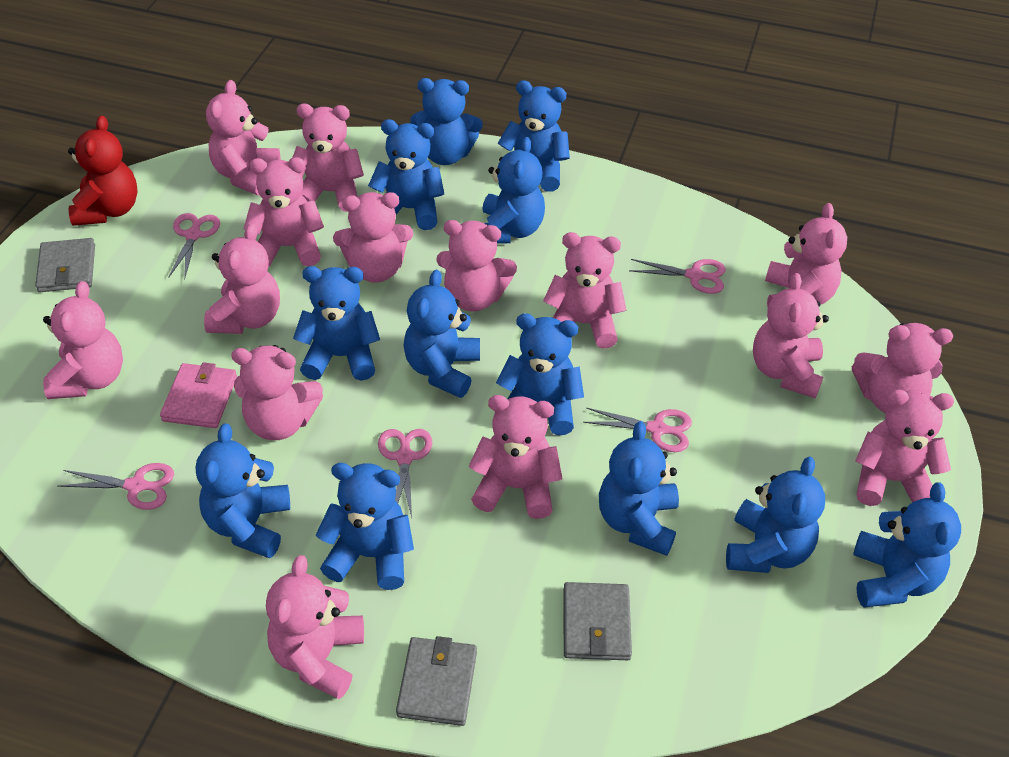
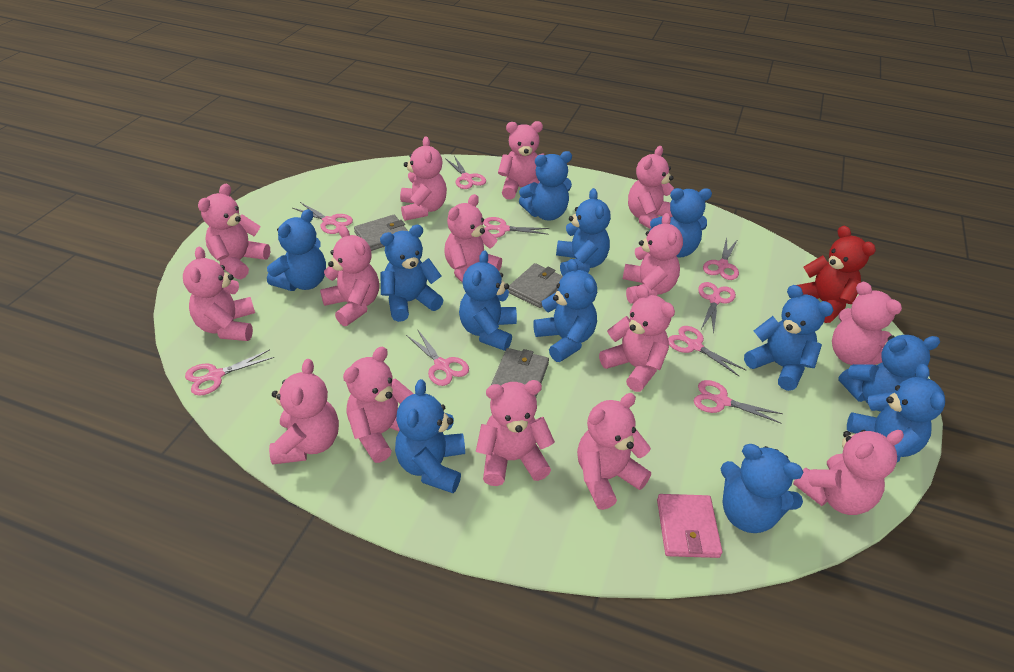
pink scissors: [57,463,174,510] [168,213,220,280] [378,429,432,518] [583,408,692,452] [629,259,726,294] = 5 -> [185,350,274,396] [293,202,353,234] [406,329,469,386] [445,156,486,189] [483,217,549,238] [668,326,746,377] [694,380,783,423] [698,282,736,334] [703,237,739,280] = 9

